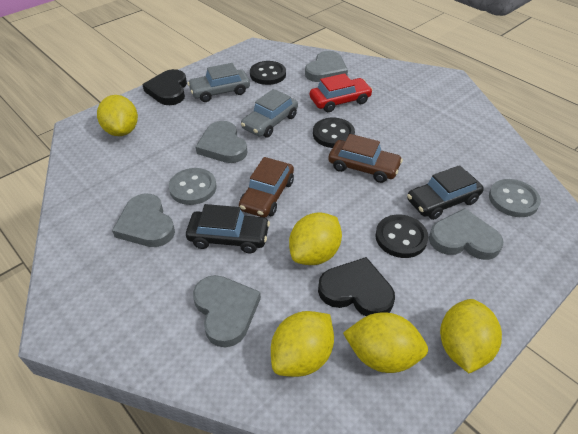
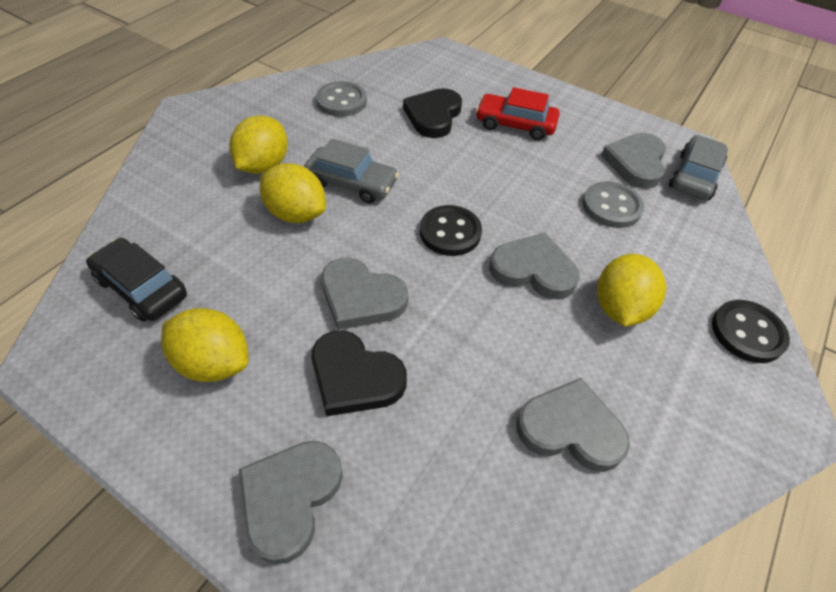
black button: [250,61,286,85] [313,118,355,148] [375,215,428,258] = 3 -> [420,205,482,256] [712,300,790,363] = 2
black car: [186,204,270,253] [407,165,484,220] = 2 -> [86,238,187,322] = 1
brown car: [239,157,294,218] [328,134,403,183] = 2 -> none = 0
yellow lemon: [97,95,138,136] [271,311,334,377] [289,212,342,265] [343,312,428,373] [440,299,502,373] = 5 -> [161,308,249,382] [230,115,288,174] [260,163,326,223] [597,254,666,326] = 4

